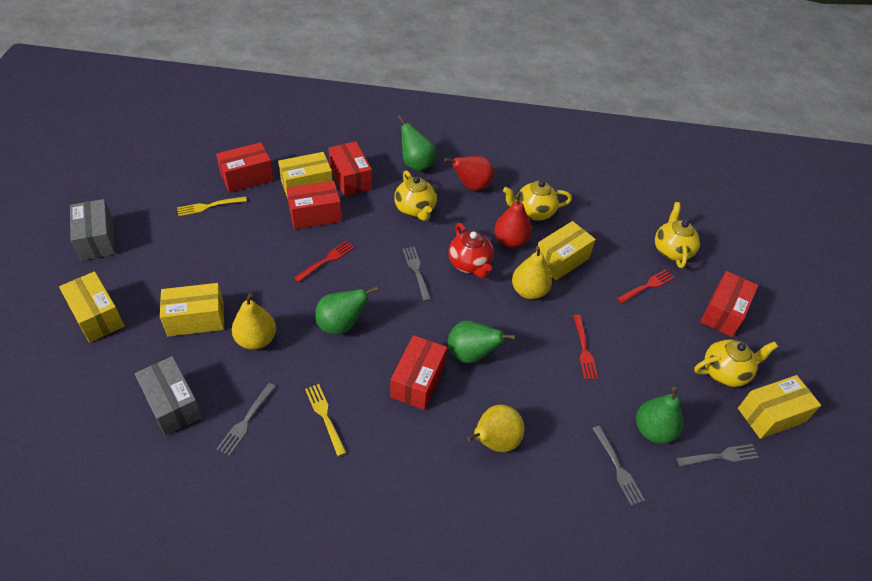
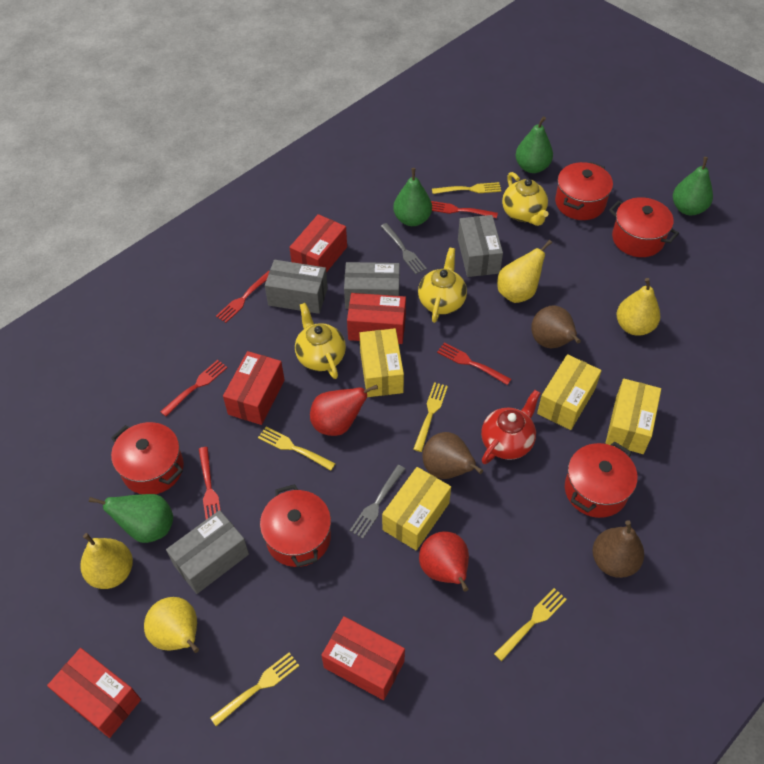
brown pear: none = 0 -> [422,432,483,479] [531,305,581,348] [592,520,644,578] = 3
grey box: [70,199,116,261] [135,356,203,436] = 2 -> [166,510,249,594] [265,260,328,314] [344,262,400,309] [458,215,503,277] = 4
grey fork: [217,383,276,456] [403,247,431,301] [592,426,645,506] [676,444,759,467] = 4 -> [350,465,405,539] [381,223,427,274] = 2
red fork: [294,241,355,283] [573,315,598,379] [617,269,675,303] = 3 -> [160,360,228,416] [199,447,221,520] [216,271,269,323] [431,201,498,218] [437,343,511,385] = 5
red pot: none = 0 -> [111,422,184,494] [260,484,331,567] [555,162,613,220] [565,441,637,518] [609,197,679,257] = 5
yellow box: [59,271,125,343] [160,283,224,337] [278,152,332,199] [536,221,596,280] [738,375,821,439] = 5 -> [359,328,404,397] [382,467,451,550] [537,354,601,430] [606,379,661,454] = 4
yellow fork: [177,196,247,216] [305,384,346,456] = 2 -> [210,652,299,726] [258,427,336,471] [413,382,448,452] [432,182,501,194] [494,588,567,661] = 5
yellow pear: [232,293,276,350] [467,404,525,452] [512,246,552,299] = 3 -> [80,533,133,589] [144,597,199,653] [497,240,552,303] [617,278,660,336] = 4
yellow teapot: [394,171,437,221] [503,180,572,220] [655,202,700,268] [694,339,778,387] = 4 -> [295,303,346,379] [418,248,467,323] [502,172,549,226] = 3

